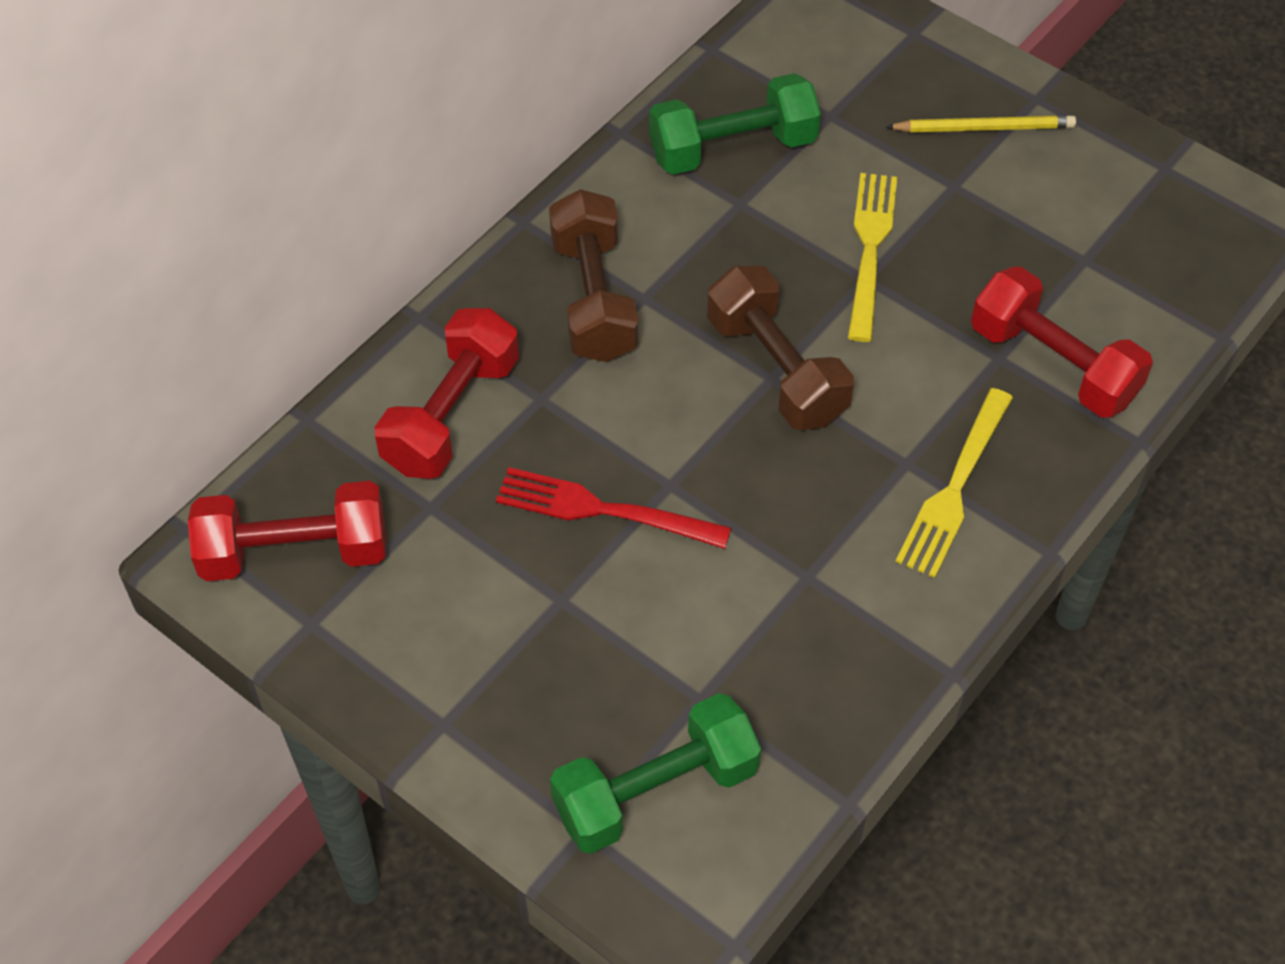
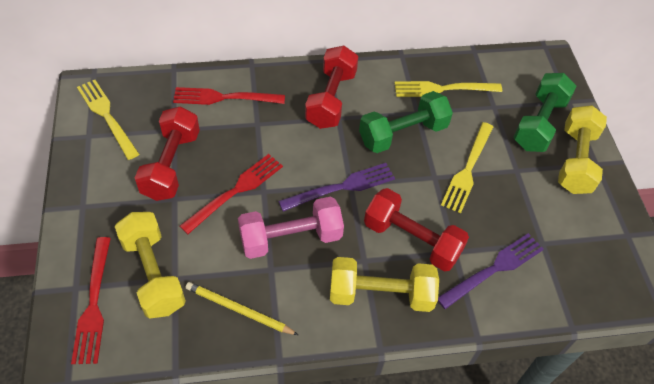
brown dumbbell: [549,189,639,362] [707,266,854,430] = 2 -> none = 0
pink dumbbell: none = 0 -> [238,197,344,259] = 1
purple fork: none = 0 -> [278,163,395,211] [438,233,544,309] = 2
red fork: [496,467,731,549] = 1 -> [71,237,111,364] [173,87,285,105] [180,154,283,234] = 3
yellow dumbbell: none = 0 -> [115,212,186,319] [330,257,439,312] [558,105,607,194] = 3
yellow fork: [848,173,897,342] [896,388,1013,578] = 2 -> [77,80,139,160] [394,81,502,97] [441,122,493,213] = 3

